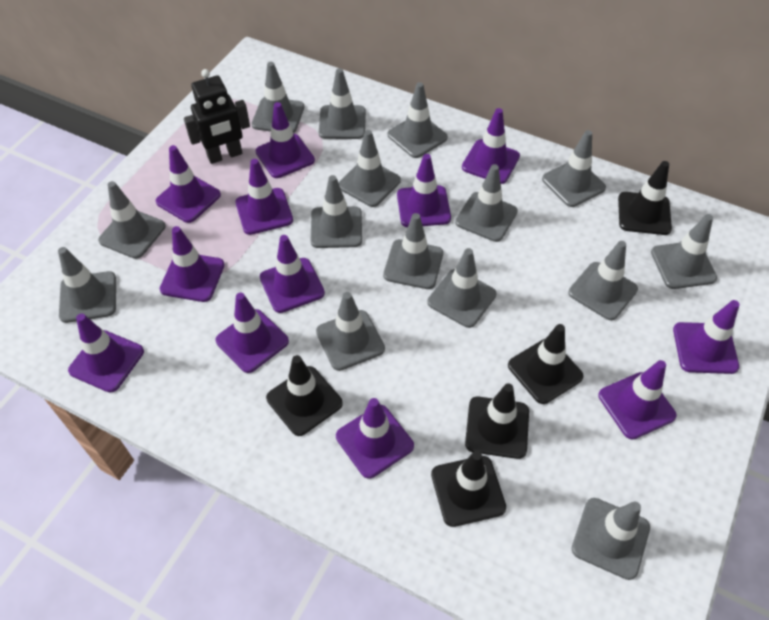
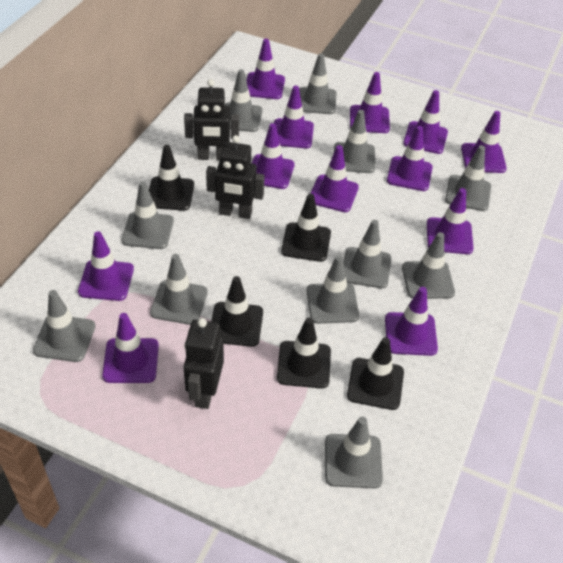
black robot: [184,69,250,164] = 1 -> [183,318,224,409] [184,79,239,160] [206,135,265,219] = 3
grey traffic cone: [58,247,116,323] [98,181,166,259] [251,62,304,133] [311,175,362,248] [316,292,385,371] [319,68,366,139] [339,130,401,207] [383,213,443,289] [387,82,448,158] [427,248,496,328] [455,164,518,242] [542,130,606,207] [568,241,638,320] [572,498,650,580] [651,214,717,289] = 15 -> [33,290,96,362] [122,181,174,249] [150,254,208,325] [225,69,263,132] [299,53,336,114] [307,255,359,324] [325,417,383,488] [334,110,375,173] [344,220,391,289] [402,232,455,299] [445,145,491,211] = 11

